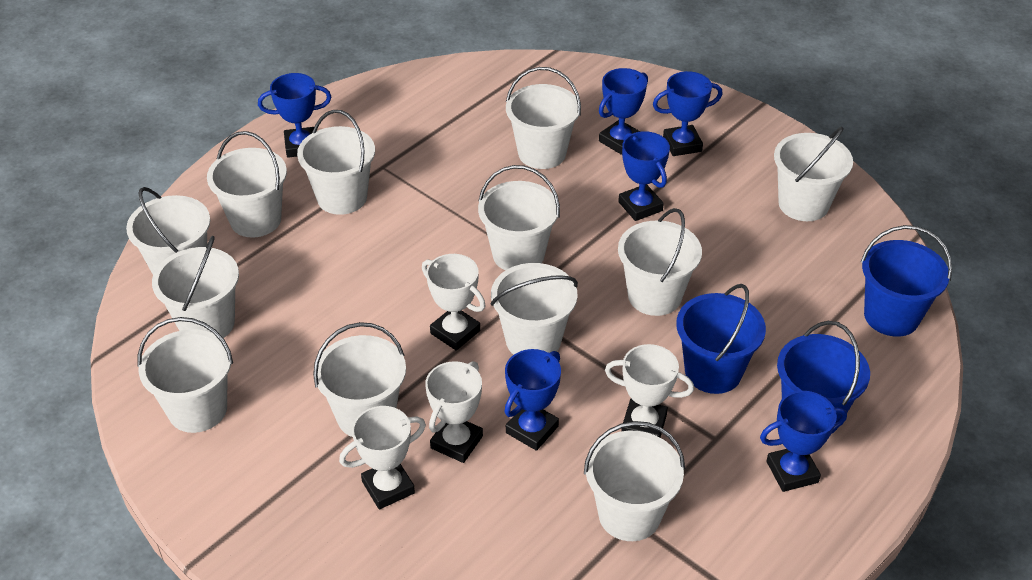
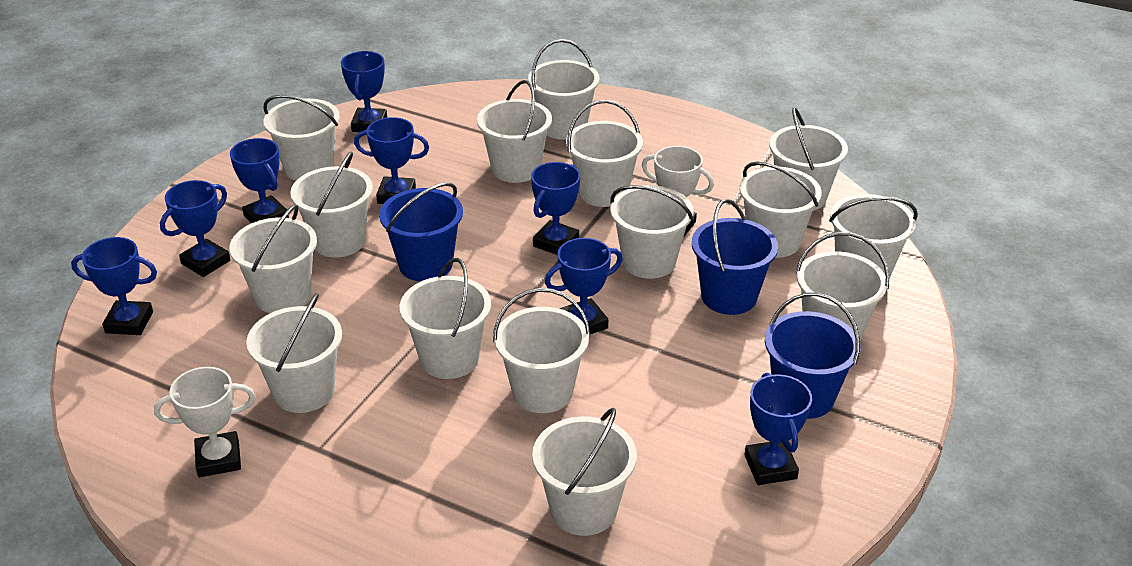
blue trophy: [258,73,331,158] [504,349,561,451] [599,68,648,155] [618,131,670,221] [653,71,723,156] [760,391,847,492] = 6 -> [71,237,157,335] [160,180,230,277] [230,138,289,223] [341,51,387,132] [354,117,429,204] [531,162,580,255] [545,238,623,334] [744,373,812,485] = 8
white bucket: [126,187,210,274] [138,317,233,433] [152,236,239,338] [207,131,287,238] [297,110,375,215] [313,322,406,437] [478,165,560,271] [491,263,578,355] [506,67,581,169] [584,421,685,541] [618,208,702,316] [774,127,853,221] = 12 -> [229,204,317,313] [246,293,342,413] [263,95,340,181] [290,151,373,258] [400,258,491,379] [477,80,552,183] [493,288,591,413] [528,39,599,140] [532,408,637,536] [566,100,643,207] [610,185,694,279] [740,161,822,258] [770,107,848,211] [795,232,889,341] [829,194,918,278] = 15
white trophy: [339,406,426,509] [422,254,486,351] [425,361,483,463] [605,344,694,438] = 4 -> [154,367,255,477] [642,146,714,238] = 2

